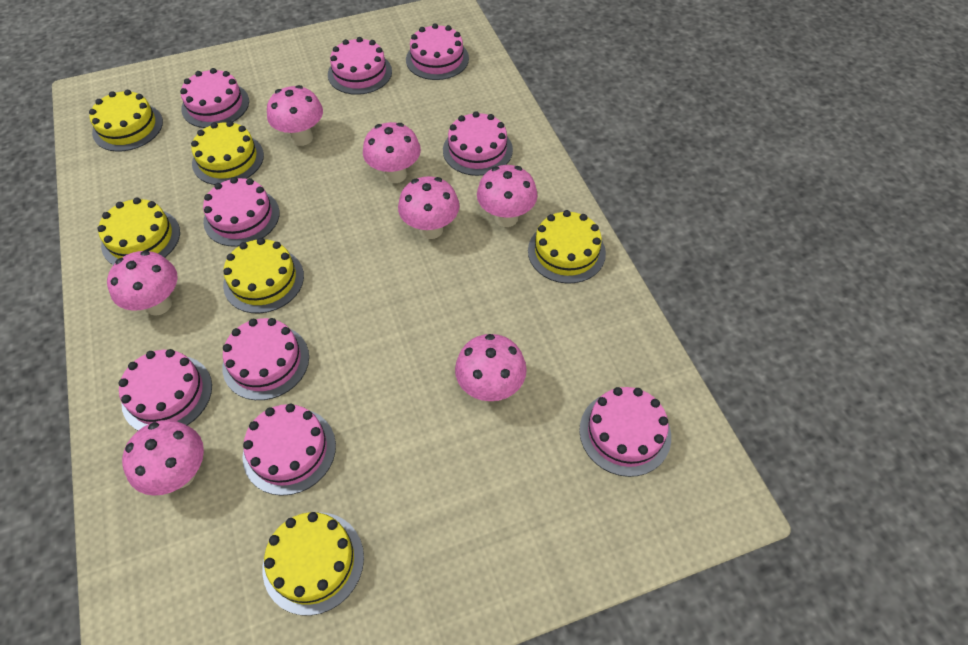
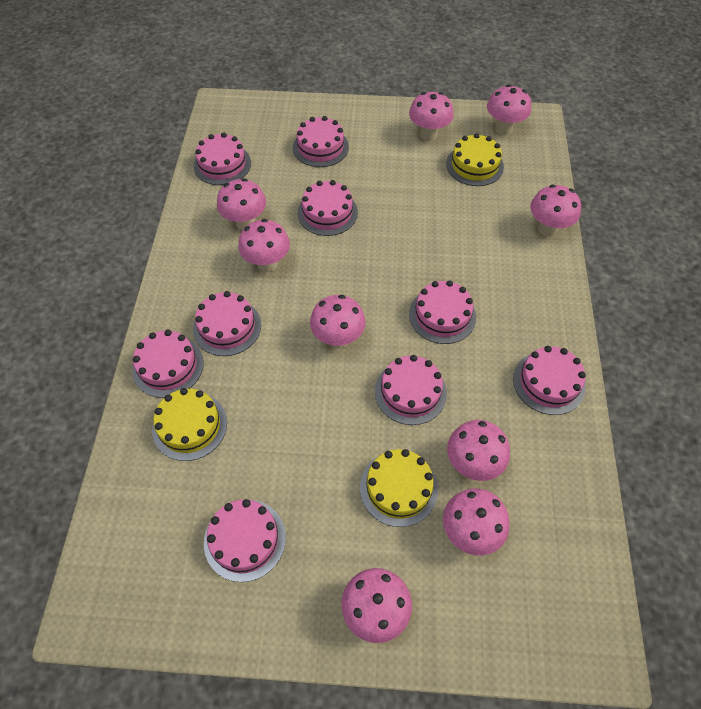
pink mushroom: [107,251,178,316] [122,420,204,496] [267,85,323,146] [363,122,421,183] [398,176,460,239] [455,334,527,401] [477,165,538,227] = 7 -> [217,178,266,230] [238,219,290,272] [310,295,366,349] [341,568,412,643] [409,92,454,141] [443,489,510,555] [447,420,510,481] [487,85,531,135] [530,184,581,237] = 9
yellow cake: [89,90,163,152] [98,198,180,265] [191,121,264,185] [223,238,304,313] [263,512,364,616] [528,210,606,283] = 6 -> [152,388,227,461] [360,449,438,527] [446,133,504,186] = 3

